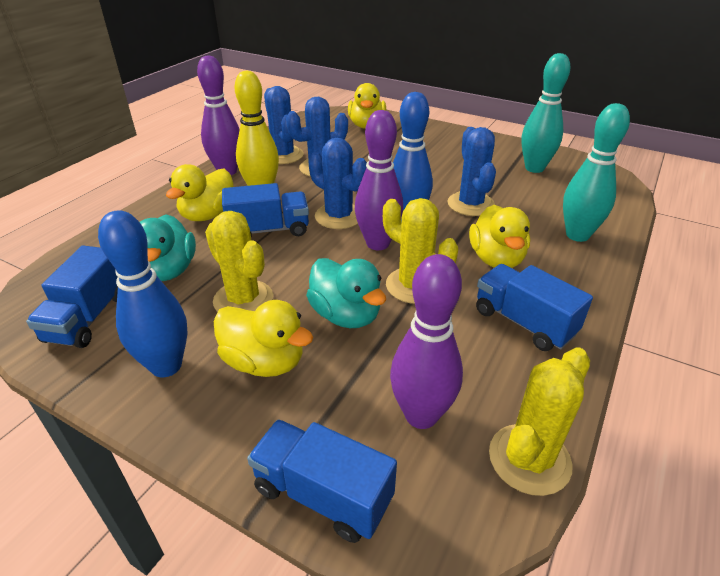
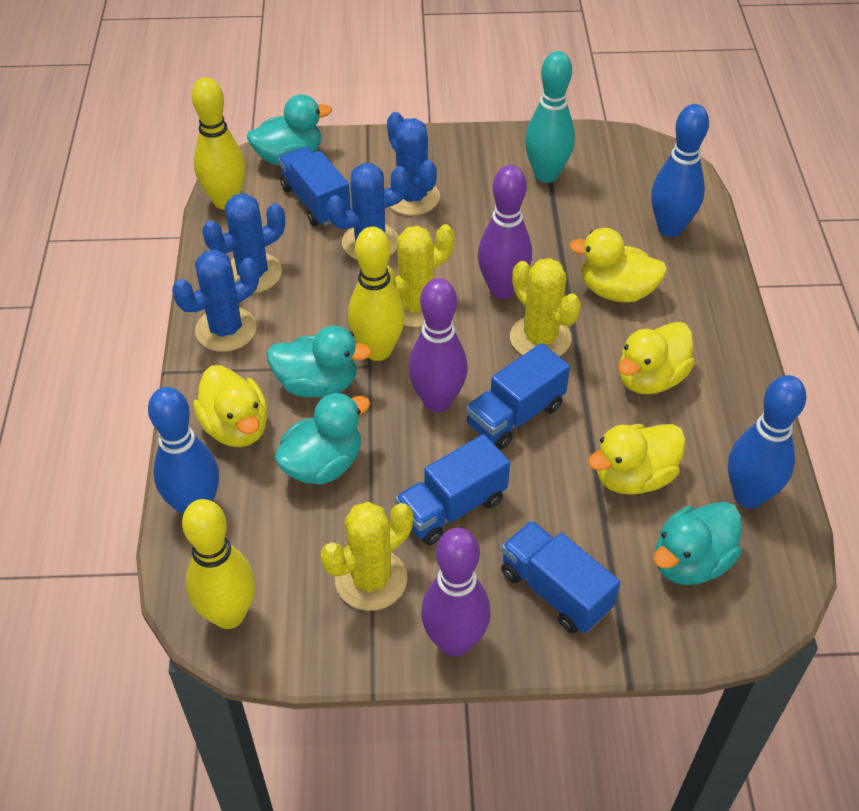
blue bowling pin: [98,210,187,378] [393,92,433,221] = 2 -> [148,387,219,515] [651,104,709,237] [728,375,806,508] = 3
turquoise bowling pin: [521,53,570,173] [563,103,630,242] = 2 -> [525,51,575,183] = 1
turquoise duck: [140,215,196,281] [306,258,386,328] = 2 -> [247,94,332,165] [267,326,372,397] [274,392,370,484] [653,502,742,585] = 4
yellow bowling pin: [235,71,279,186] = 1 -> [182,499,255,629] [192,77,246,210] [348,227,405,361] = 3

